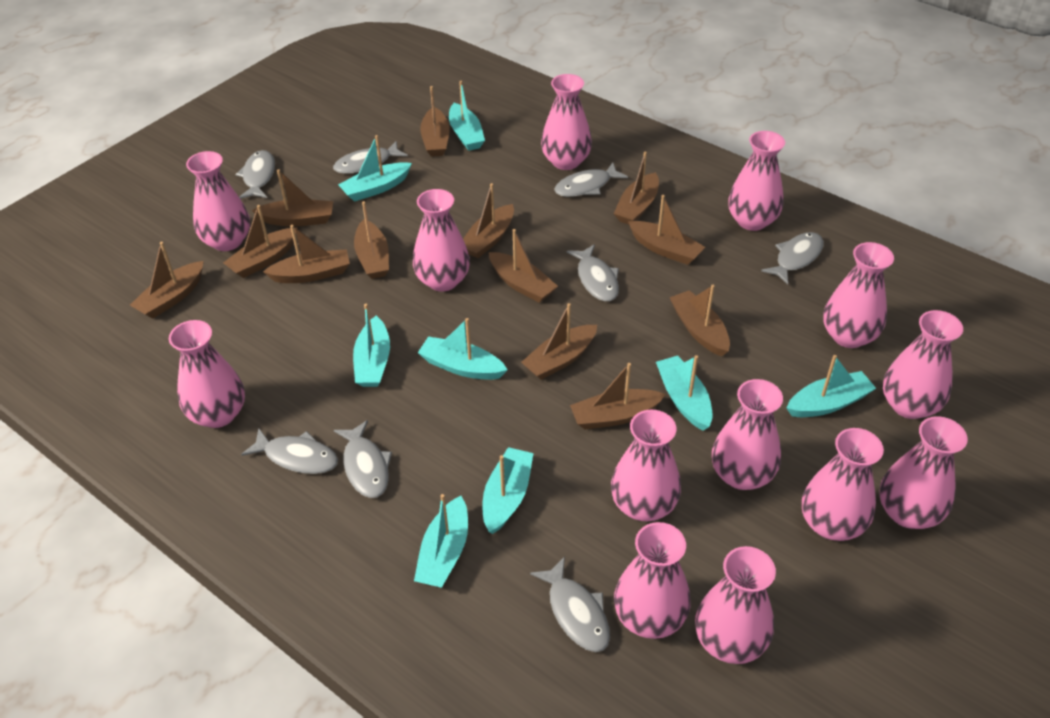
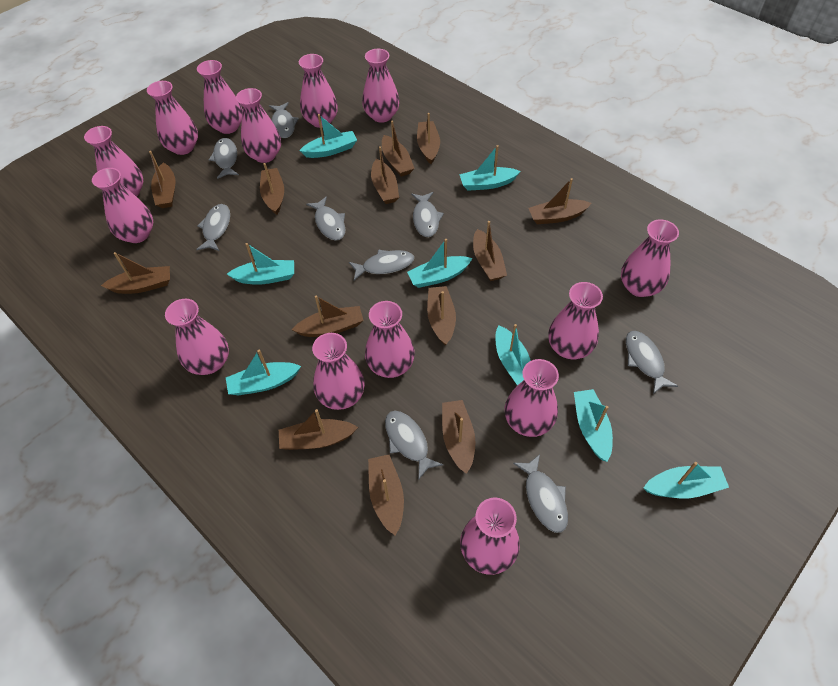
grey fish: [235,150,275,199] [241,428,338,474] [333,141,408,174] [334,420,392,498] [530,557,610,652] [554,162,628,197] [567,244,619,301] [761,232,824,285] = 8 -> [196,204,230,251] [209,138,239,179] [269,102,299,138] [306,196,345,241] [349,249,414,280] [385,411,443,480] [411,192,444,237] [513,454,568,533] [626,331,678,394] = 9
pink vase: [169,320,245,428] [186,151,250,251] [413,189,470,292] [541,74,592,170] [611,410,681,521] [614,522,690,639] [695,546,776,664] [712,379,783,490] [728,131,785,231] [802,428,884,541] [823,242,894,348] [880,416,968,529] [883,310,963,419] = 13 -> [84,126,143,197] [92,168,153,243] [147,81,198,155] [165,299,229,375] [197,60,243,134] [236,88,281,163] [299,54,338,128] [312,333,365,410] [362,49,399,123] [365,301,415,378] [460,498,520,575] [505,359,559,437] [548,282,603,359] [621,219,679,297] = 14

